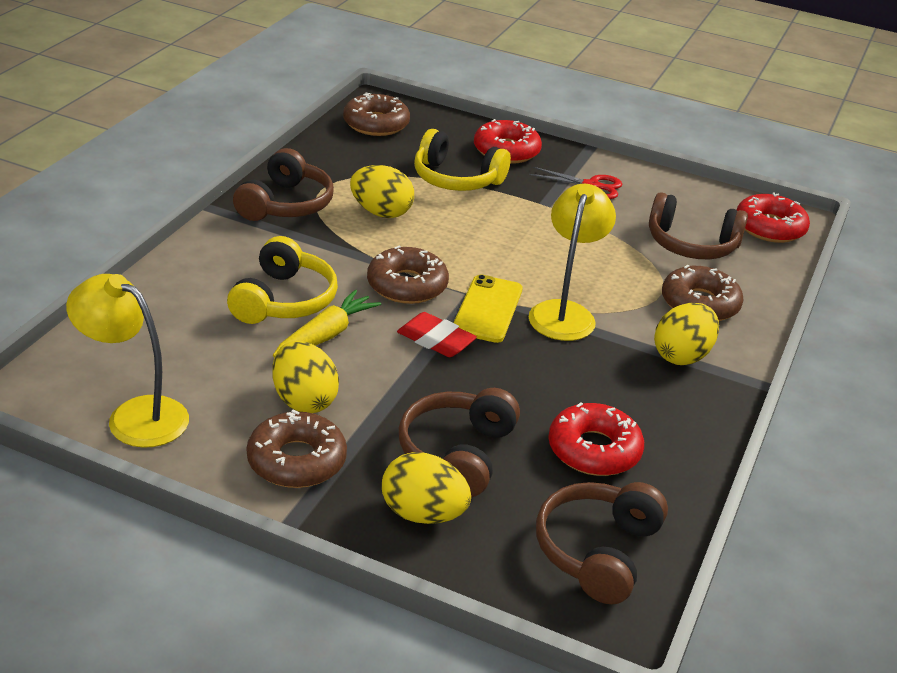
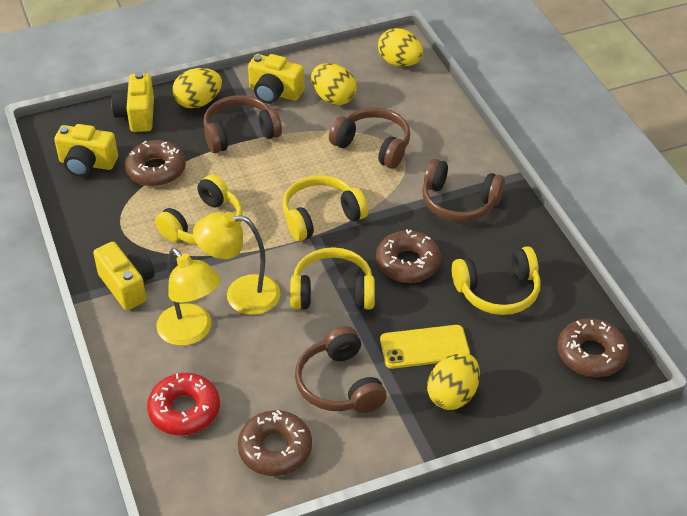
red donut: [474,119,542,164] [548,402,644,476] [737,193,810,243] = 3 -> [147,373,220,435] = 1
red eraser: [397,312,477,357] = 1 -> none = 0
red scissors: [529,167,622,199] = 1 -> none = 0
yellow camera: none = 0 -> [54,124,118,177] [93,242,154,310] [111,72,154,132] [248,54,304,104] = 4
yellow carrot: [273,290,381,357] = 1 -> none = 0
yellow headphones: [227,236,338,324] [414,129,511,191] = 2 -> [155,175,243,245] [283,175,368,241] [290,247,375,309] [452,246,541,315] = 4

